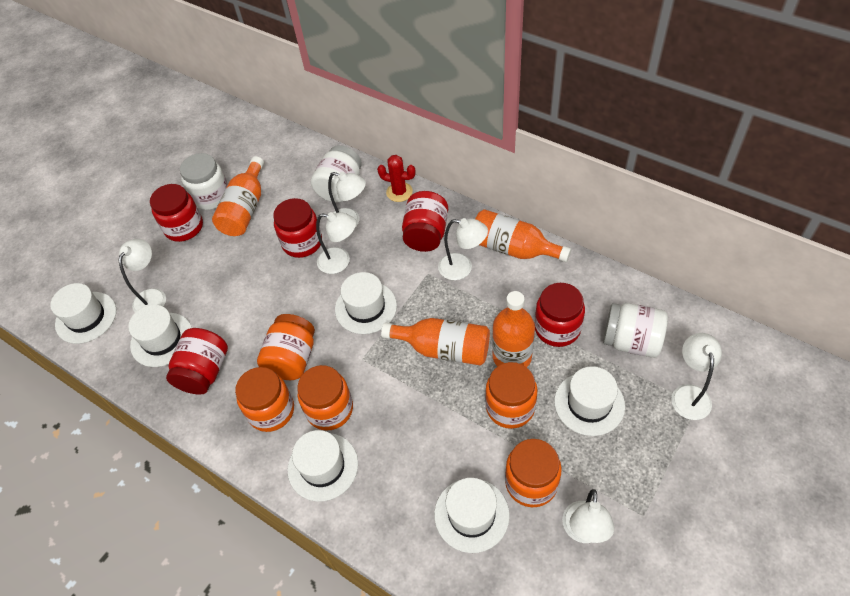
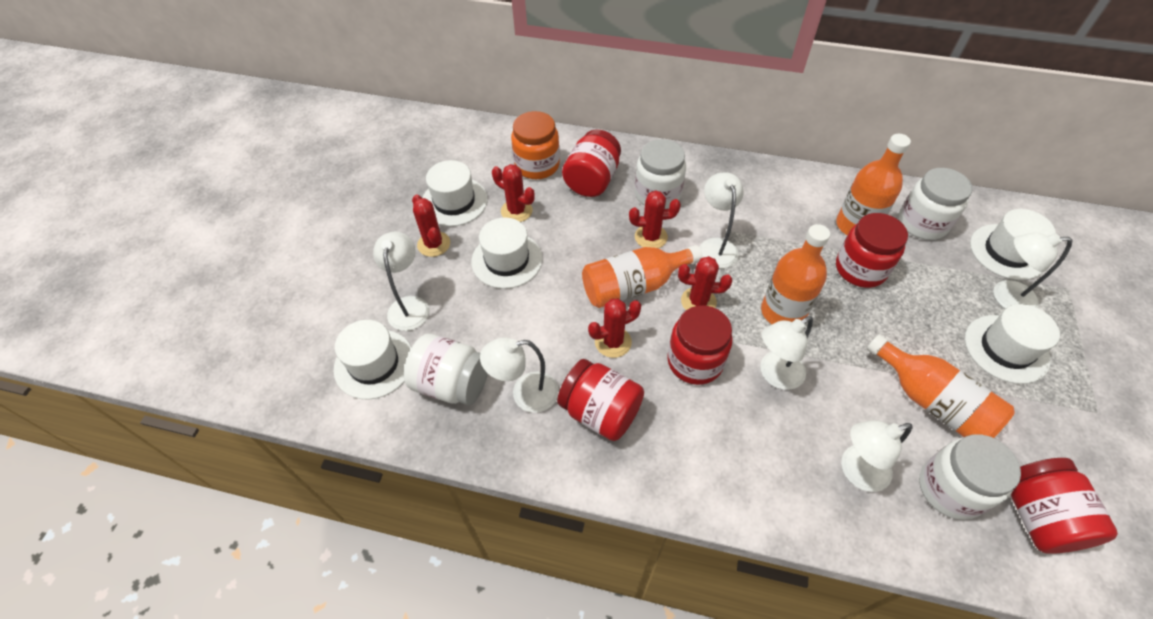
orange jar: [235,367,294,432] [257,314,315,380] [297,365,353,431] [485,362,538,429] [505,439,562,507] = 5 -> [511,111,560,179] = 1
red cactus: [377,155,416,202] = 1 -> [412,195,450,257] [492,164,535,222] [588,299,641,358] [629,190,681,248] [678,256,732,310] = 5
white hat: [50,283,116,344] [128,305,192,367] [287,430,358,502] [335,272,397,334] [434,478,510,553] [554,366,625,436] = 6 -> [334,320,412,400] [422,160,488,226] [471,217,543,289] [965,304,1060,384] [970,209,1056,280] = 5
white jar: [180,153,228,210] [311,145,362,203] [603,303,668,358] = 3 -> [404,334,488,405] [635,139,686,209] [899,168,973,240] [919,434,1021,520] = 4

